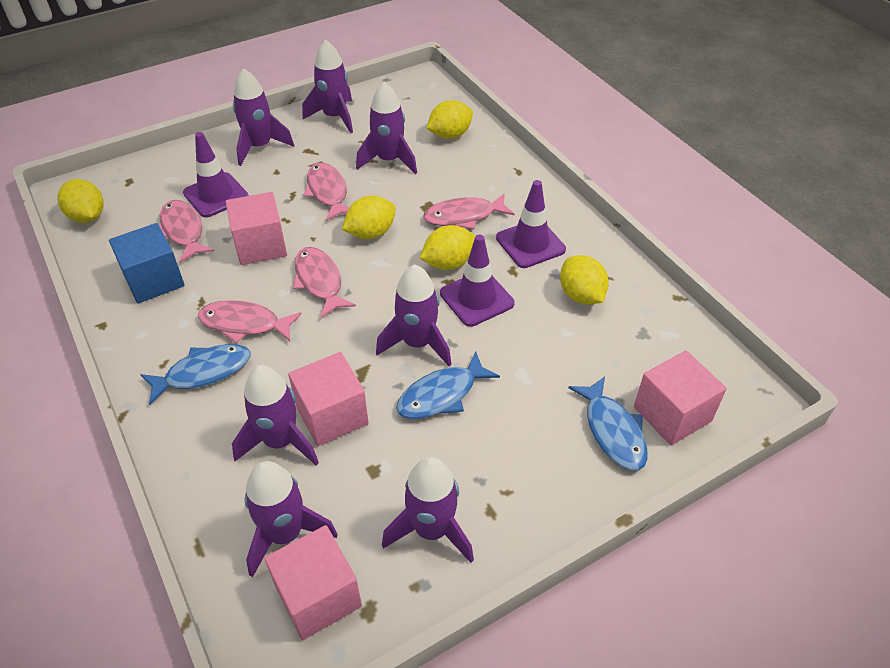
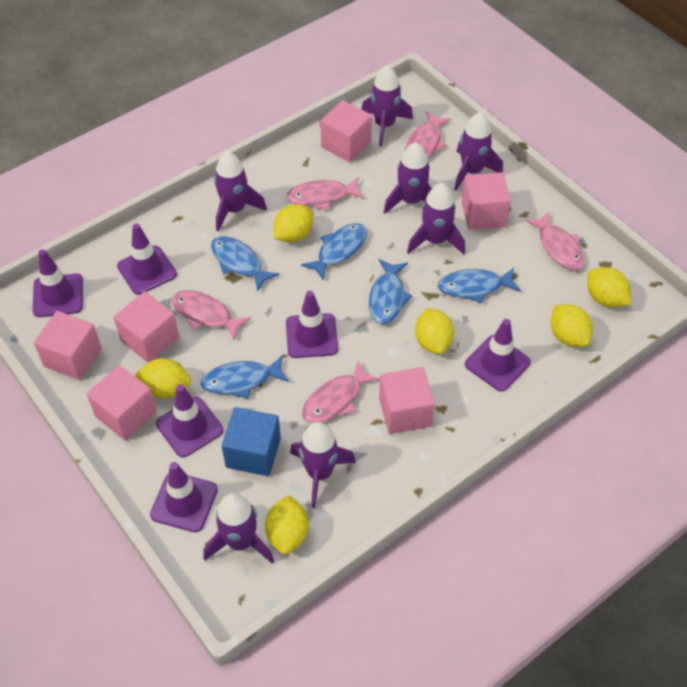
blue fish: [140,344,251,405] [396,352,500,419] [568,377,648,471] = 3 -> [201,355,289,399] [211,236,279,291] [301,223,367,281] [369,259,412,324] [438,268,521,303] = 5
pink cube: [226,192,287,265] [264,525,362,640] [288,352,369,446] [634,350,727,446] = 4 -> [34,311,102,380] [87,365,157,440] [113,291,179,362] [320,100,372,162] [379,367,435,434] [461,172,511,230] = 6
purple traffic cone: [183,132,249,218] [440,235,515,327] [496,180,566,268] = 3 -> [33,249,83,317] [117,224,177,295] [150,462,218,532] [156,384,224,457] [286,291,338,358] [465,319,531,391] = 6
yellow lemon: [57,179,104,223] [342,196,396,239] [420,225,475,270] [427,100,473,139] [560,255,609,304] = 5 -> [134,358,191,398] [265,495,309,554] [273,204,313,242] [415,308,454,354] [551,304,593,347] [587,267,631,307] = 6

